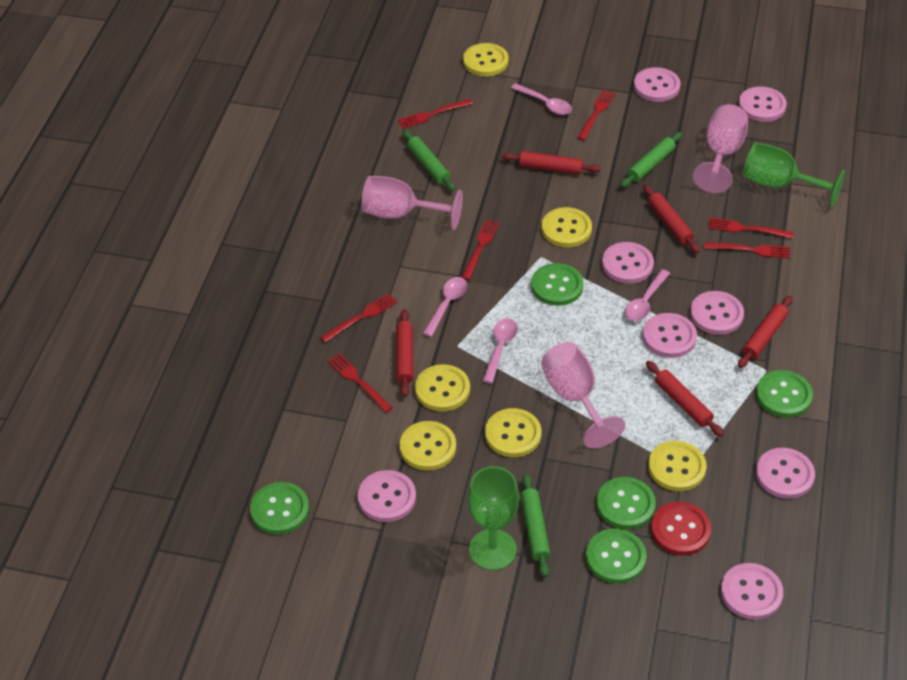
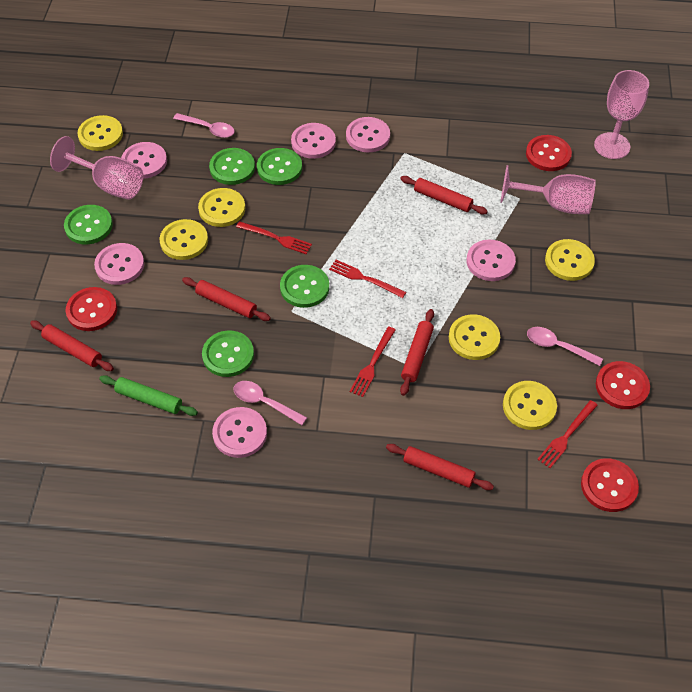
green goblet: [468,466,519,570] [743,142,846,208] = 2 -> none = 0
green rolling pin: [403,130,455,191] [521,474,550,577] [620,132,682,188] = 3 -> [99,375,198,416] = 1
pink button: [358,470,416,522] [602,242,654,284] [634,67,680,102] [643,313,697,358] [690,291,744,335] [721,563,783,620] [739,86,787,122] [756,448,815,499] = 8 -> [94,243,144,285] [121,142,167,179] [212,407,267,458] [291,123,336,159] [346,117,390,152] [467,240,516,281] = 6
pink spoon: [422,277,467,337] [483,318,518,384] [511,83,572,115] [625,269,670,321] = 4 -> [173,113,235,138] [234,381,307,425] [527,327,603,366] = 3
red button: [651,502,711,555] = 1 -> [66,287,117,331] [526,135,572,171] [581,458,639,512] [596,361,650,409] = 4
red fork: [320,293,397,343] [327,353,393,413] [398,99,473,129] [462,219,499,280] [577,90,615,140] [704,242,790,258] [708,217,794,239] = 7 -> [236,221,312,254] [329,260,406,298] [350,327,396,397] [537,400,598,468] = 4

